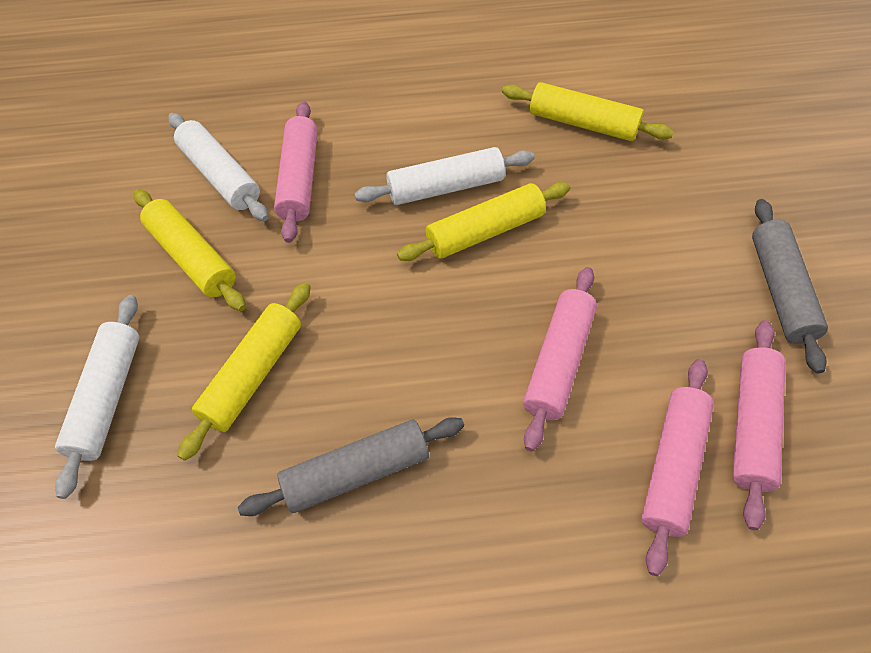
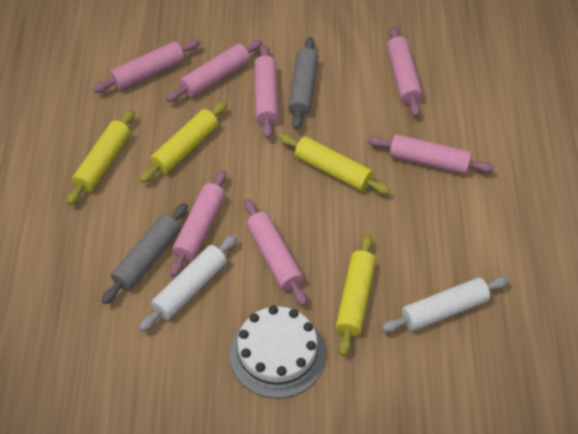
pink rolling pin: [274,101,318,243] [523,267,597,451] [641,359,714,576] [732,320,785,530] = 4 -> [93,40,200,93] [166,40,262,102] [170,170,226,277] [244,199,307,306] [254,44,278,139] [368,134,494,174] [387,26,423,117] = 7
white cake: none = 0 -> [230,306,326,399] = 1
white rolling pin: [55,295,139,499] [168,113,269,221] [354,147,535,205] = 3 -> [139,235,237,332] [381,277,509,332] = 2

